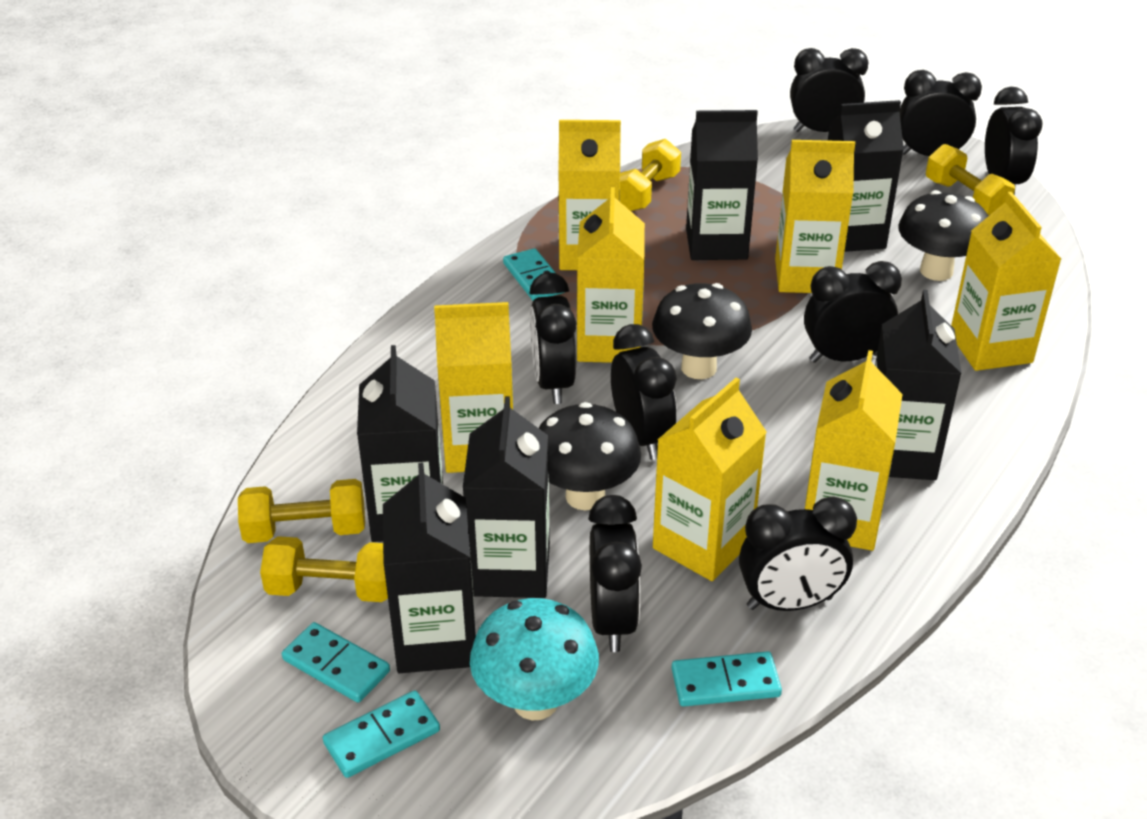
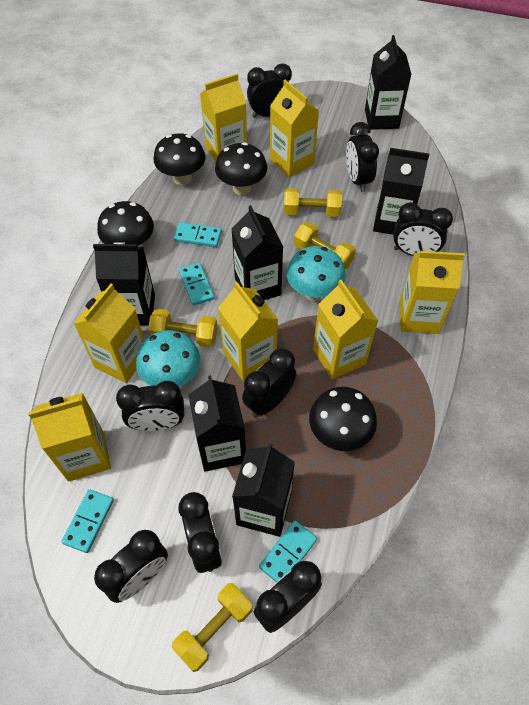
black mushroom: [539,402,641,510] [652,283,752,379] [898,190,988,281] = 3 -> [97,201,154,247] [153,133,206,185] [215,142,267,195] [309,387,377,451] = 4
turquoise mushroom: [470,598,599,720] = 1 -> [136,330,200,387] [287,246,346,301] = 2

